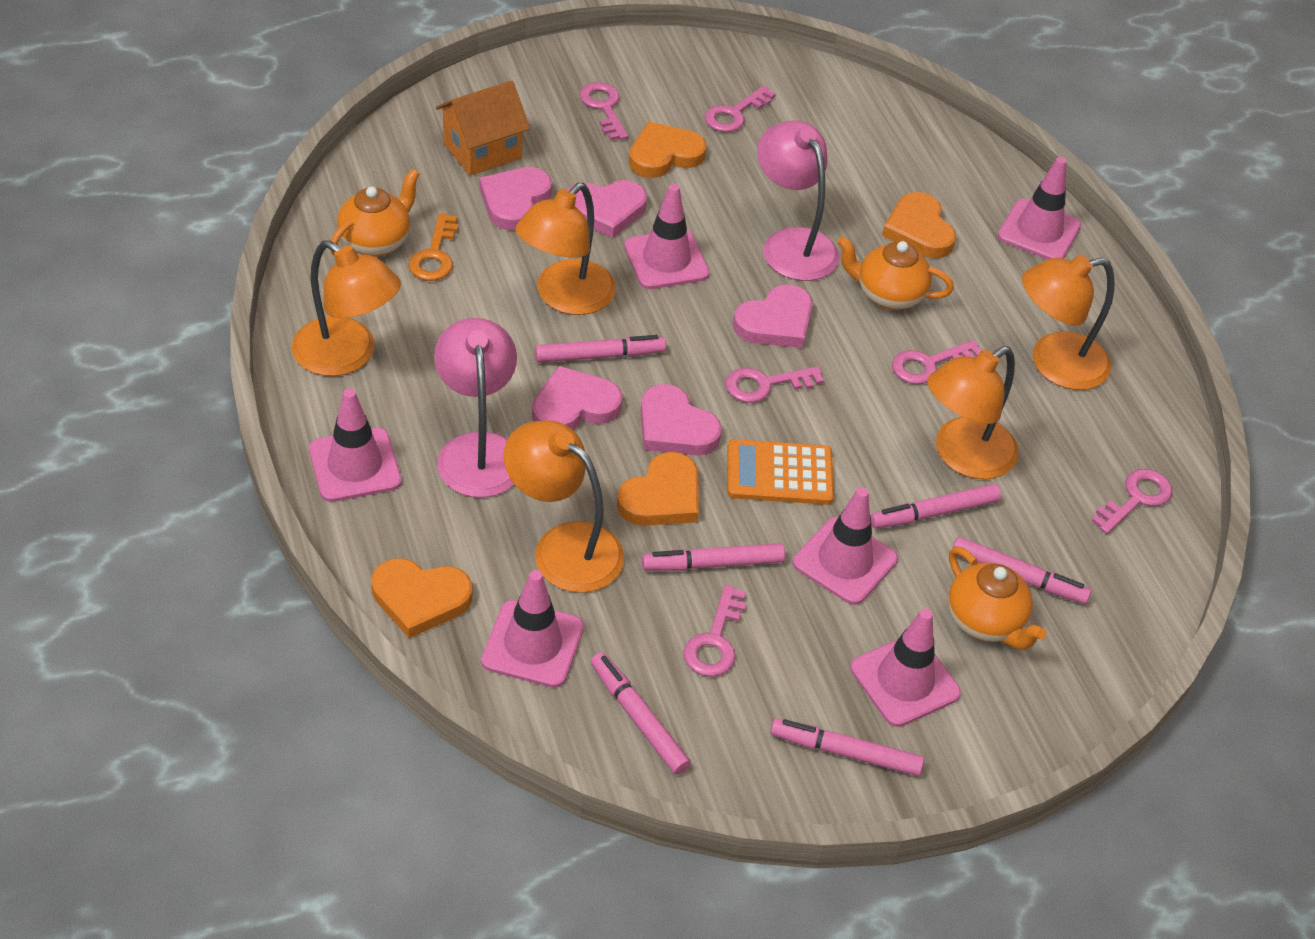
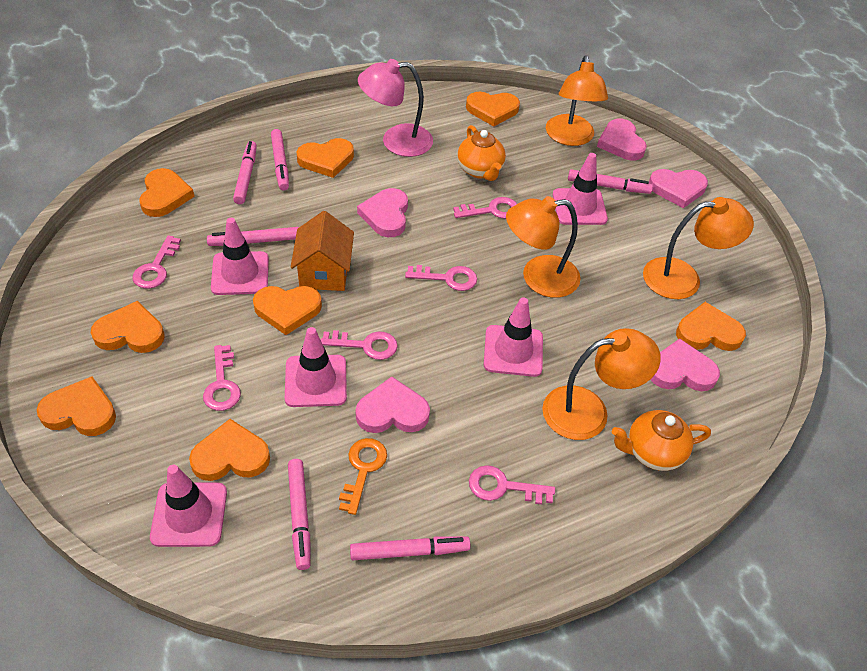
orange calculator: [727,439,834,505] = 1 -> none = 0
orange heart: [371,558,472,638] [617,452,699,526] [629,122,707,178] [882,192,956,258] = 4 -> [37,376,116,436] [91,301,165,353] [139,168,195,217] [189,419,270,481] [253,286,322,335] [297,138,354,178] [466,92,520,127] [676,302,746,351] = 8
orange lamp: [291,240,401,376] [504,420,624,593] [515,183,616,315] [927,346,1019,479] [1022,254,1115,390] = 5 -> [506,196,581,298] [542,328,661,440] [546,55,608,146] [643,197,754,299] = 4
orange teapot: [330,169,420,257] [837,236,954,310] [948,547,1046,650] = 3 -> [457,125,506,181] [612,410,711,471] = 2
pink lamp: [434,318,517,497] [757,120,839,281] = 2 -> [358,59,433,157] = 1
pink traffic cone: [309,389,402,502] [481,570,584,688] [624,184,709,289] [793,487,898,605] [850,609,961,727] [998,157,1081,260] = 6 -> [150,465,227,547] [211,218,269,295] [285,327,347,407] [484,297,543,377] [553,153,608,225] = 5

